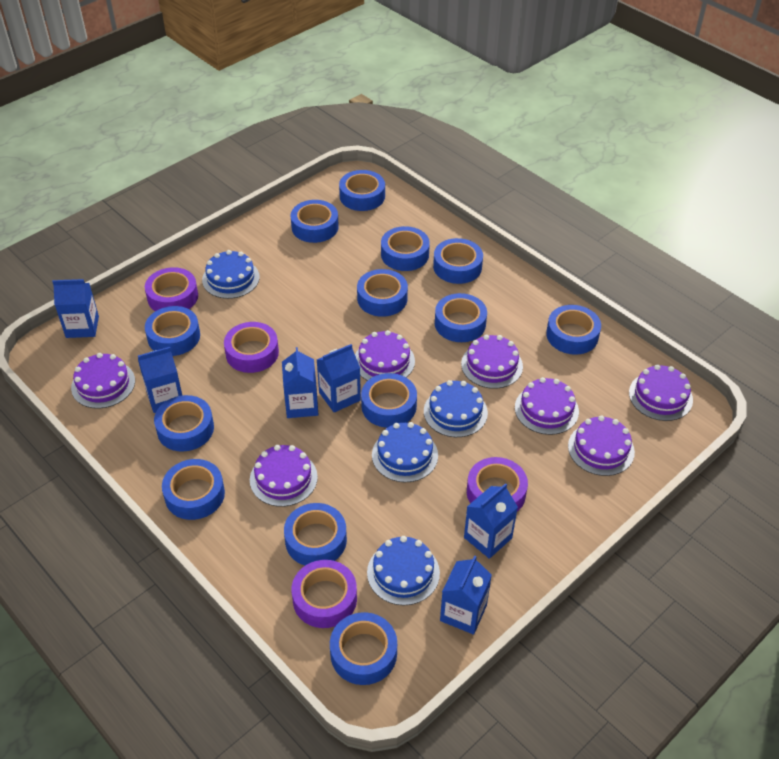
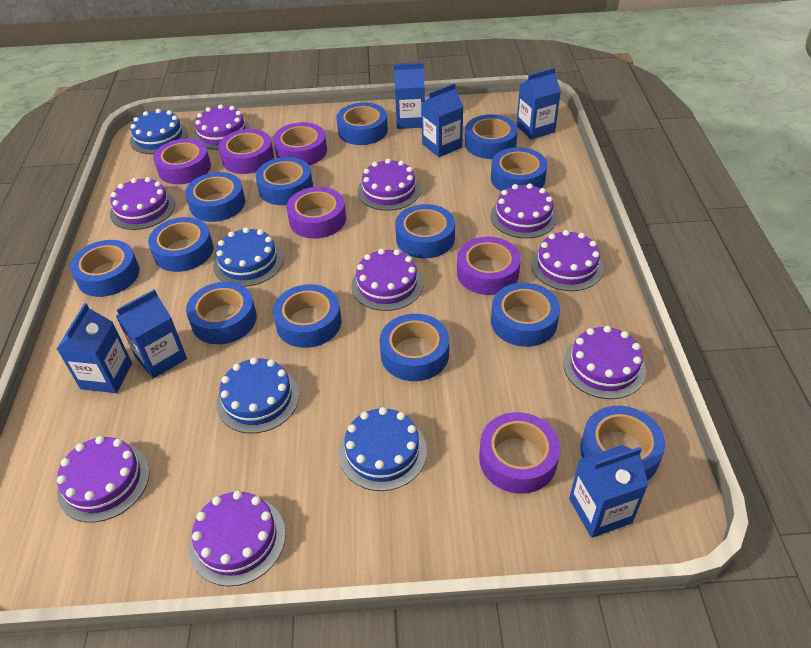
purple cake: [71,353,135,409] [250,445,318,507] [355,330,415,381] [461,335,523,389] [515,377,579,435] [568,415,635,476] [629,364,693,421] = 7 -> [57,436,150,523] [110,177,175,230] [189,491,286,586] [193,104,251,150] [351,249,423,311] [358,159,421,211] [491,183,557,238] [531,230,604,291] [563,326,646,399] = 9
purple tape: [145,267,198,311] [224,322,279,373] [292,560,357,628] [467,457,528,511] = 4 -> [153,139,211,184] [219,129,274,174] [273,122,327,165] [286,187,346,238] [457,237,521,295] [479,412,560,494] = 6

